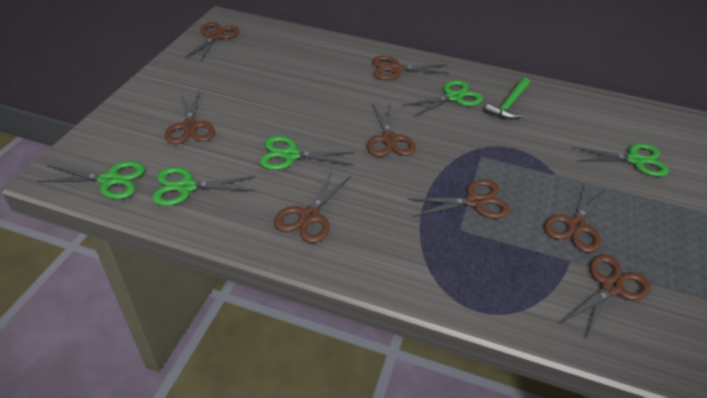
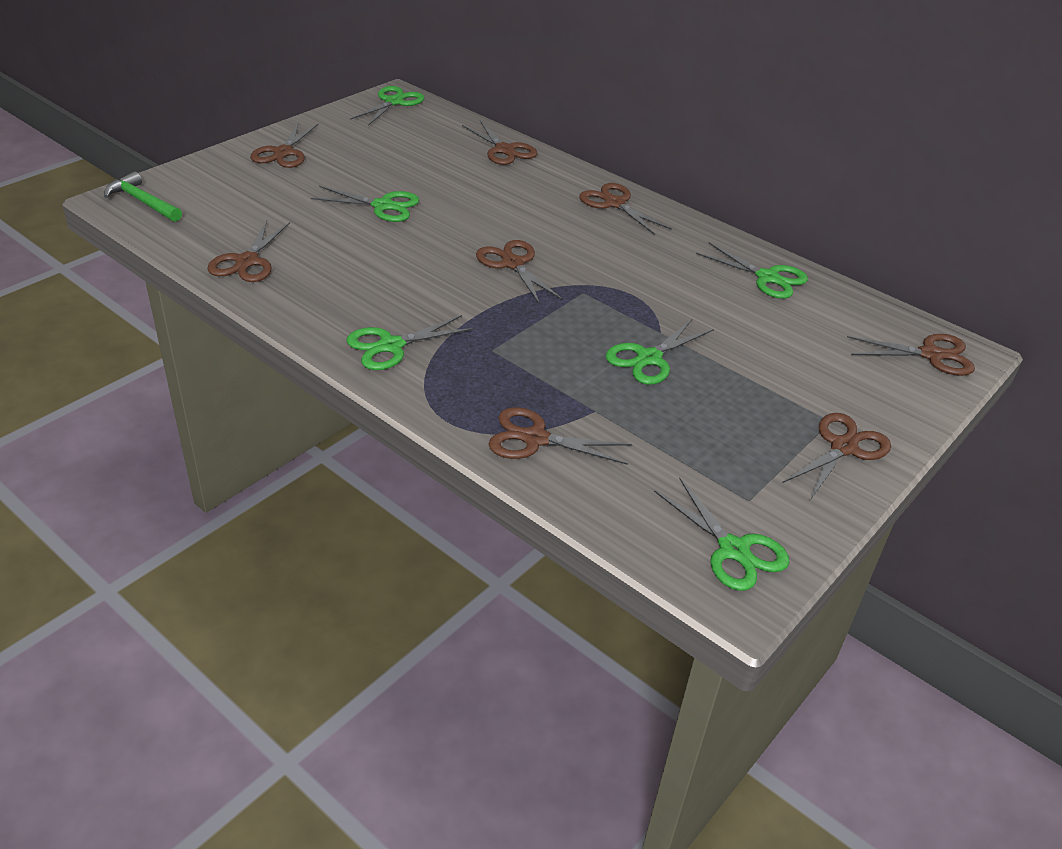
green scissors: [37,161,145,199] [152,167,256,206] [260,136,355,170] [403,80,483,116] [572,143,669,177] = 5 -> [310,186,420,222] [346,315,475,370] [350,86,425,126] [606,319,714,385] [654,477,790,591] [696,242,808,299] = 6

